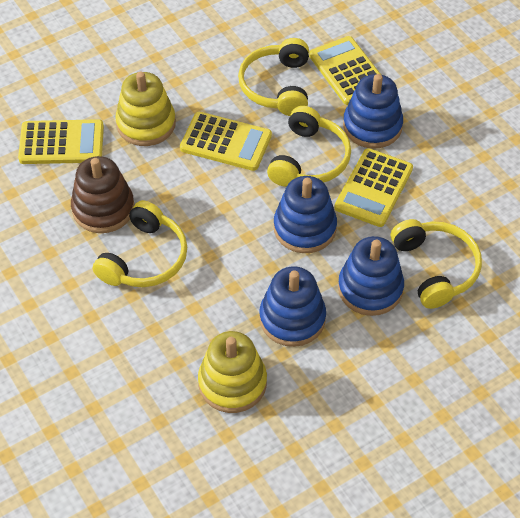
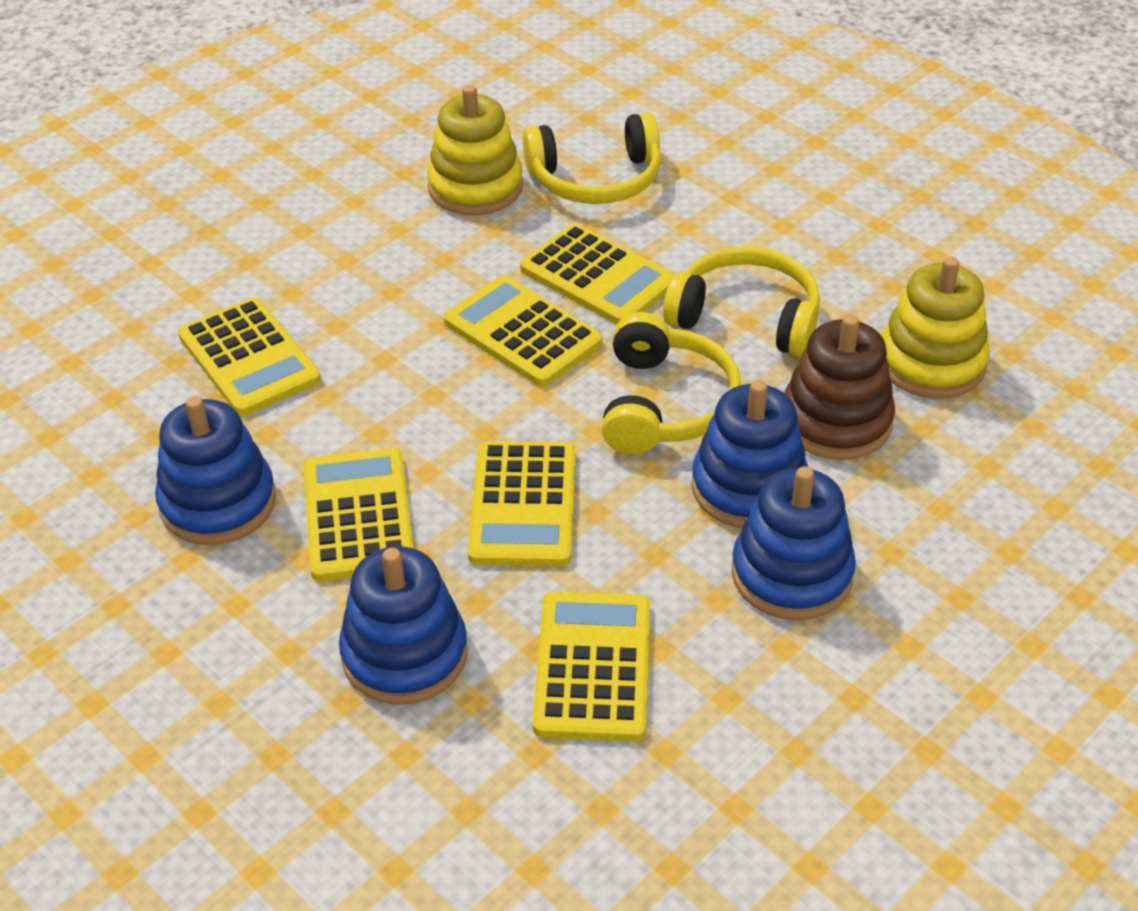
yellow calculator: [18,119,104,164] [180,112,272,171] [309,36,380,105] [334,148,413,227] = 4 -> [178,298,321,416] [304,448,414,581] [443,275,602,386] [468,441,576,566] [520,224,674,325] [532,591,650,741] = 6
yellow headphones: [93,200,187,287] [238,38,309,116] [267,106,351,187] [391,219,482,309] = 4 -> [523,112,661,204] [602,312,741,454] [663,246,820,357] = 3

